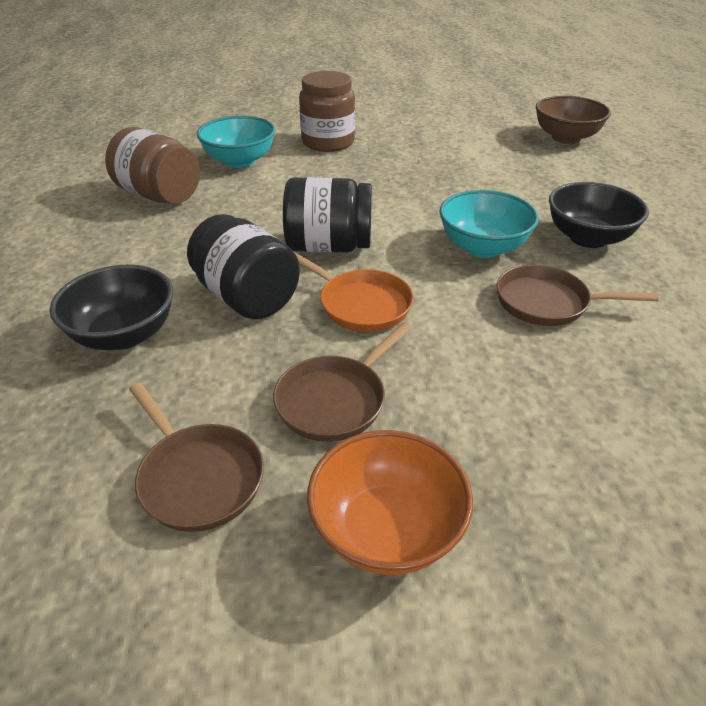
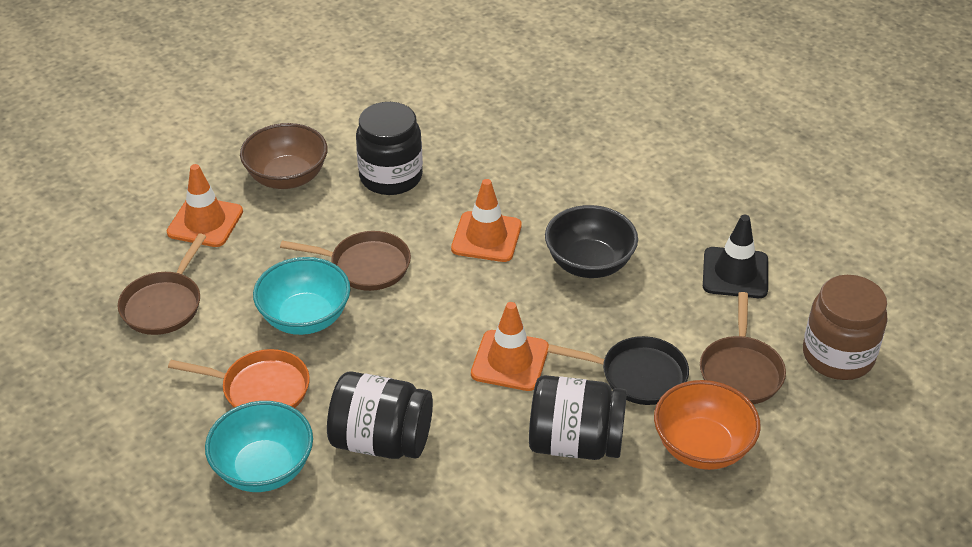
black bowl: [50,264,173,350] [549,182,649,248] = 2 -> [545,205,638,278] = 1
black jar: [187,214,300,319] [283,177,372,253] = 2 -> [327,371,433,459] [356,102,423,195] [529,375,627,460] = 3
black pan: none = 0 -> [547,336,689,405] = 1
black traffic cone: none = 0 -> [703,215,768,298] = 1
brown jar: [105,127,200,204] [299,71,355,152] = 2 -> [803,275,888,380] = 1
orange traffic cone: none = 0 -> [167,164,243,247] [451,179,522,262] [471,302,549,391] = 3

